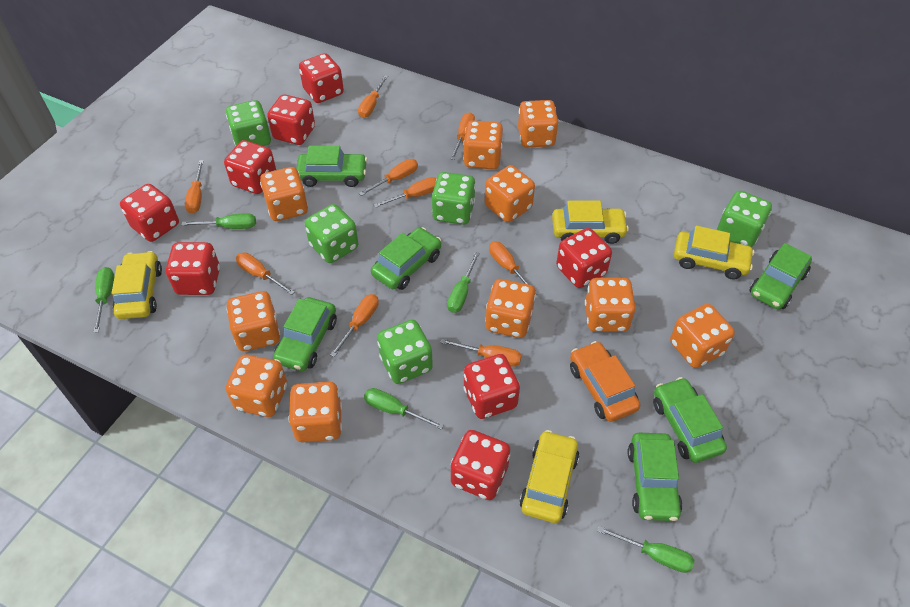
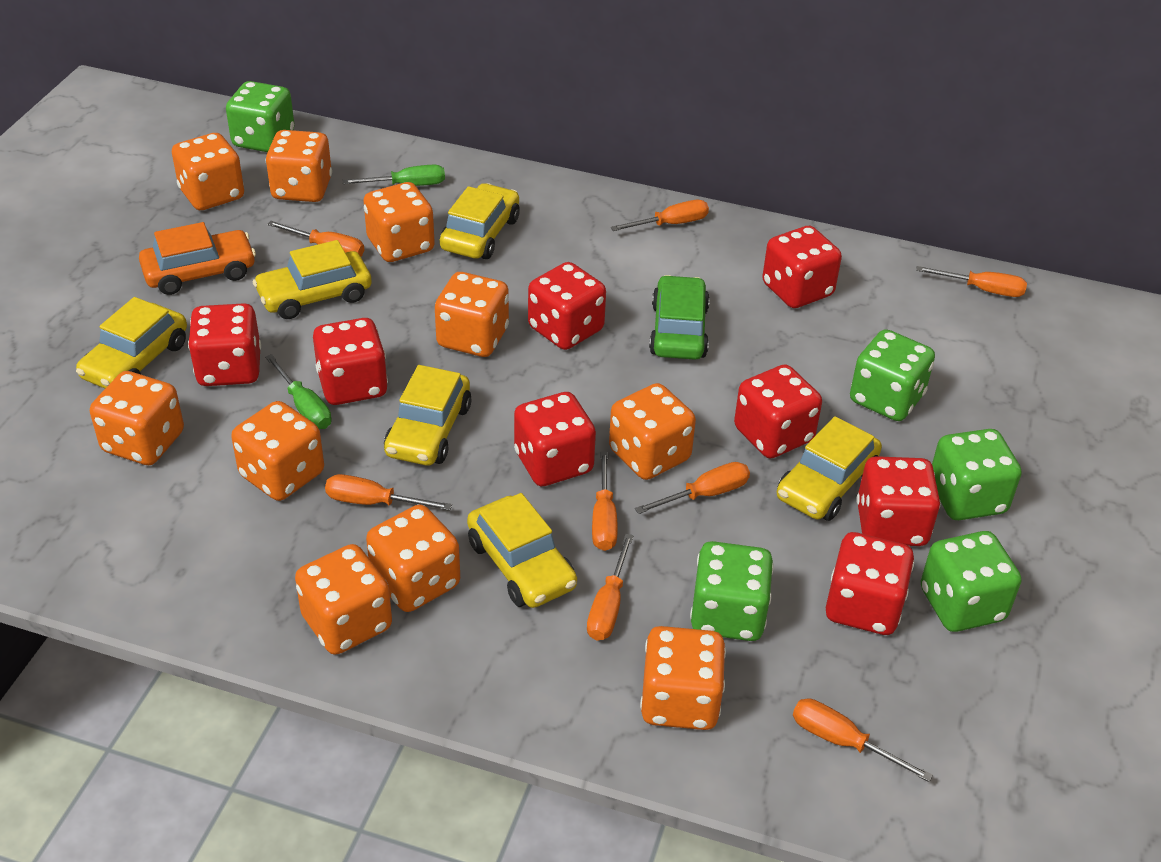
green car: [273,297,337,371] [296,146,368,187] [371,227,441,290] [627,433,683,521] [653,377,727,463] [749,243,812,309] = 6 -> [649,275,710,360] = 1
green screwdriver: [93,267,114,333] [182,213,256,229] [364,388,444,430] [447,252,480,313] [598,526,694,573] = 5 -> [265,354,331,429] [342,165,445,186] = 2
orange screwdriver: [185,160,204,214] [236,252,295,295] [330,294,379,357] [358,75,388,118] [359,159,418,196] [374,177,437,208] [440,339,522,367] [450,113,475,160] [489,241,538,295] = 9 -> [267,221,364,257] [325,474,452,511] [587,534,634,641] [592,451,618,551] [611,200,709,231] [635,462,750,514] [793,698,933,782] [916,266,1027,297] = 8
yellow car: [112,251,162,319] [519,430,579,523] [552,201,629,244] [674,226,755,280] = 4 -> [76,297,187,389] [253,240,372,319] [384,365,472,466] [440,183,520,259] [467,493,577,608] [777,416,882,521] = 6

